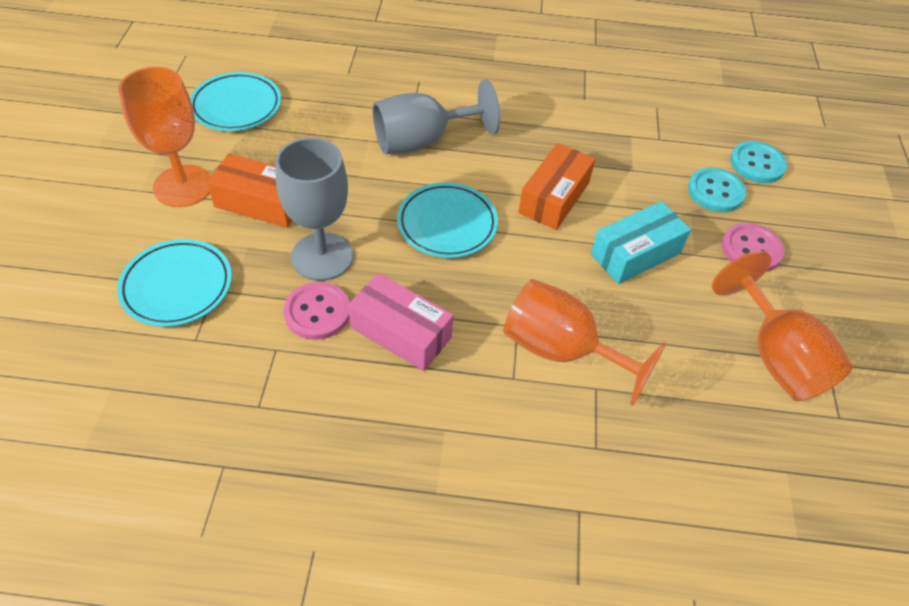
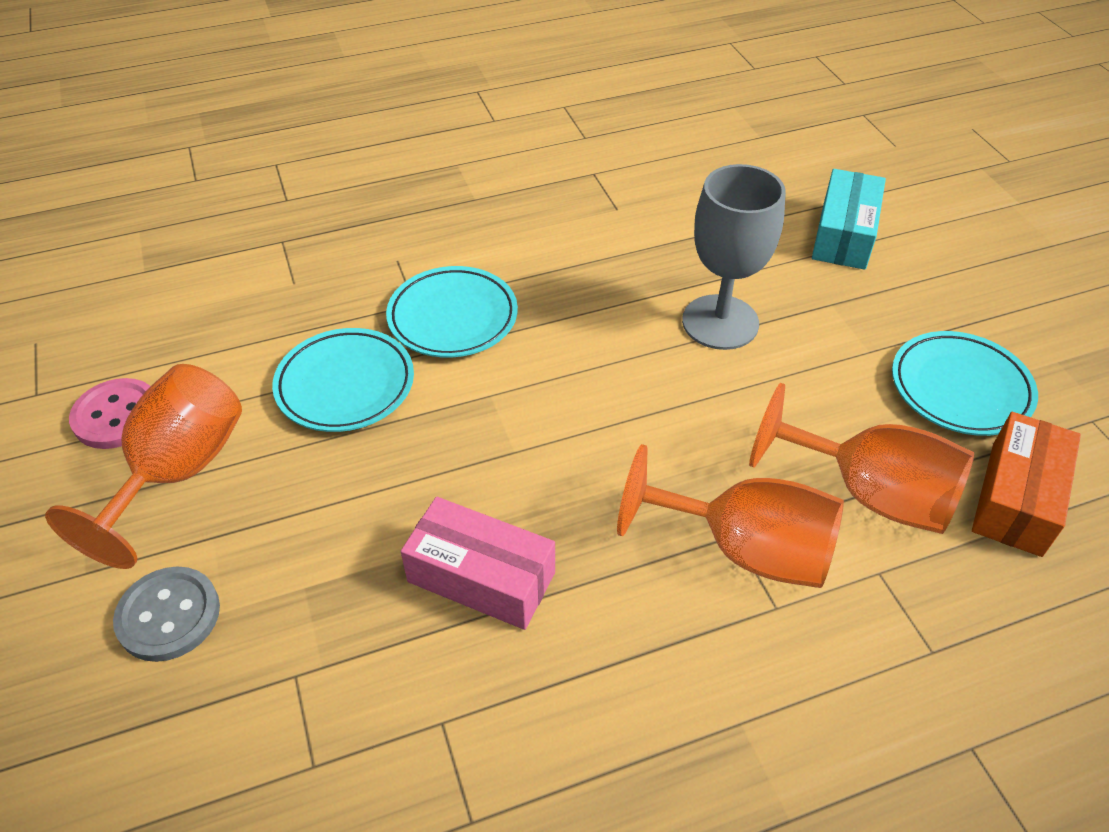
grey button: none = 0 -> [113,567,220,662] = 1
grey goblet: [275,138,353,281] [373,79,500,154] = 2 -> [682,164,786,350] = 1
orange box: [207,153,292,228] [518,143,595,230] = 2 -> [972,412,1081,557] = 1
pink button: [284,282,350,340] [722,223,784,272] = 2 -> [69,378,151,449] = 1
turquoise button: [688,167,747,212] [730,141,787,183] = 2 -> none = 0

